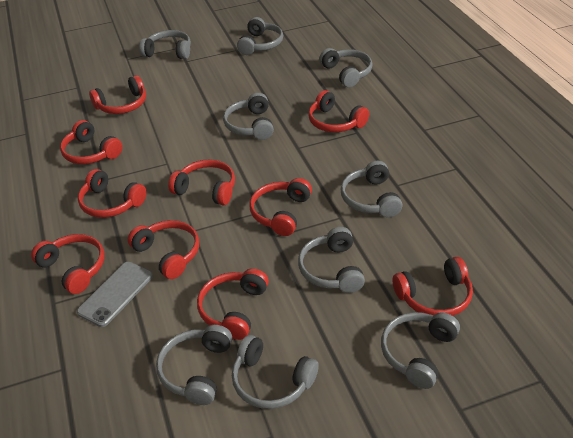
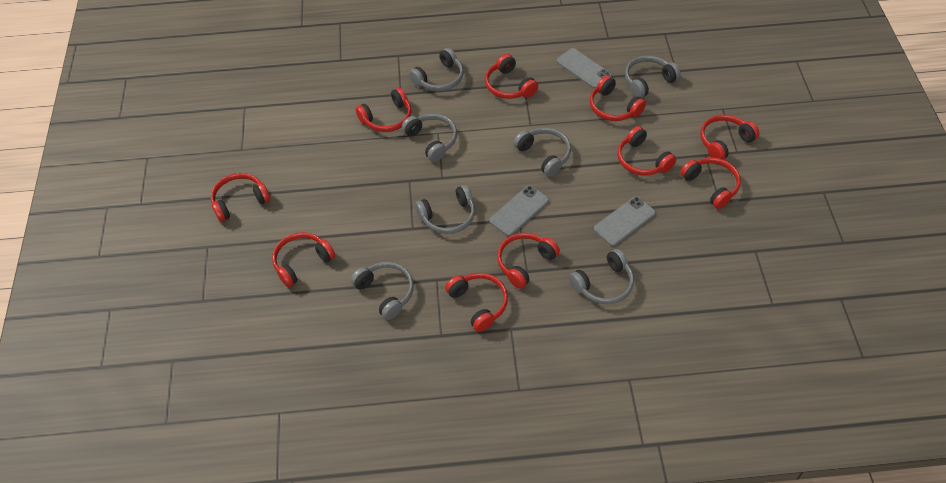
grey headphones: [139,30,191,59] [156,325,232,405] [223,93,274,140] [232,335,319,409] [237,17,283,55] [298,227,365,293] [319,48,373,87] [341,161,403,217] [381,312,460,389] = 9 -> [351,262,414,320] [402,114,457,162] [409,48,463,91] [415,185,475,234] [514,128,571,177] [569,249,634,304] [625,56,681,98] = 7
grey phone: [77,262,153,327] = 1 -> [489,185,549,236] [556,48,612,89] [594,196,656,246] = 3

